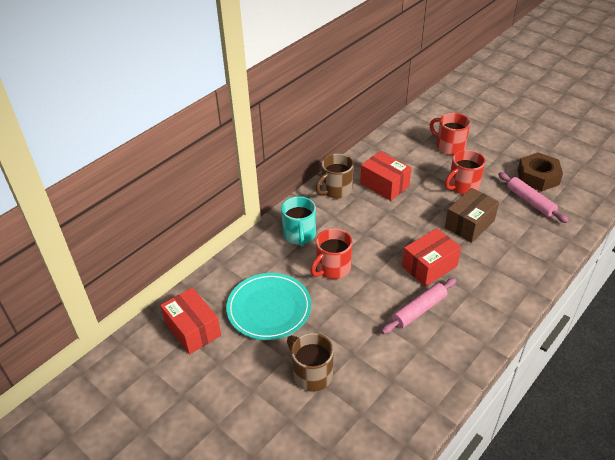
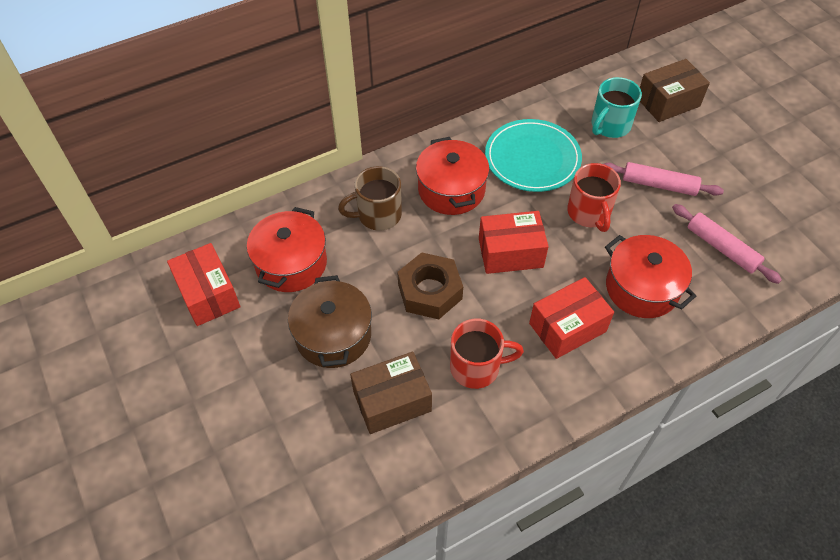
brown box: [445,188,499,243] = 1 -> [350,352,432,434] [640,59,710,122] = 2
brown mug: [287,333,334,392] [316,154,354,198] = 2 -> [338,166,402,231] = 1
brown pot: none = 0 -> [288,275,372,368] = 1
red mug: [311,228,352,279] [430,113,470,155] [445,150,485,194] = 3 -> [450,318,524,389] [567,163,621,232] = 2
red pot: none = 0 -> [247,207,327,292] [416,137,489,215] [605,235,696,318] = 3

